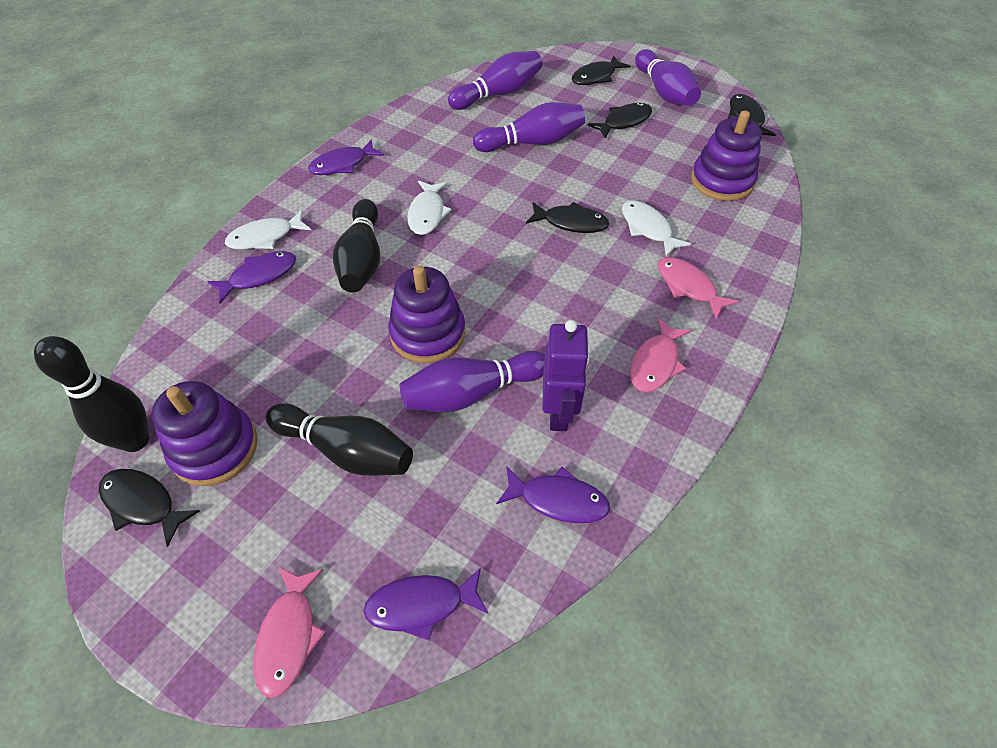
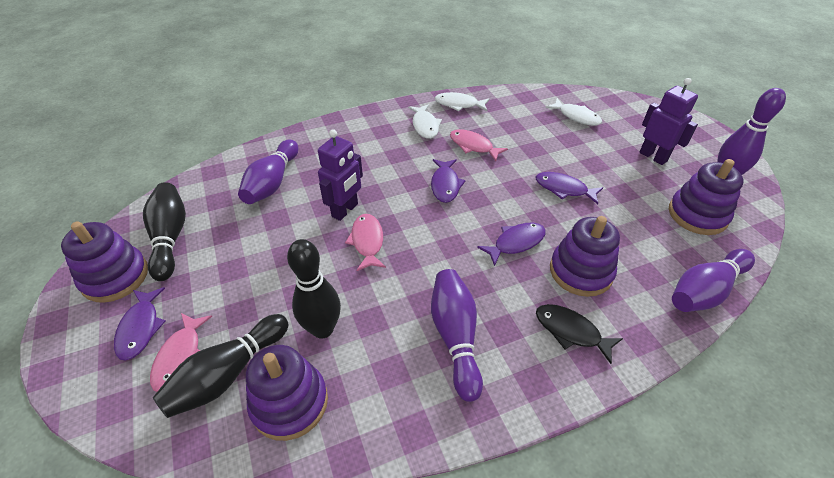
black fish: [99,469,200,547] [526,202,609,233] [572,55,631,85] [588,103,652,139] [728,94,776,136] = 5 -> [536,304,623,364] = 1
purple robot: [542,320,590,431] = 1 -> [318,129,363,221] [639,78,698,165] = 2
purple stacking toy: [152,381,258,486] [388,265,465,363] [691,111,762,201] = 3 -> [61,221,148,303] [246,345,328,441] [550,216,620,297] [669,159,744,235] = 4

